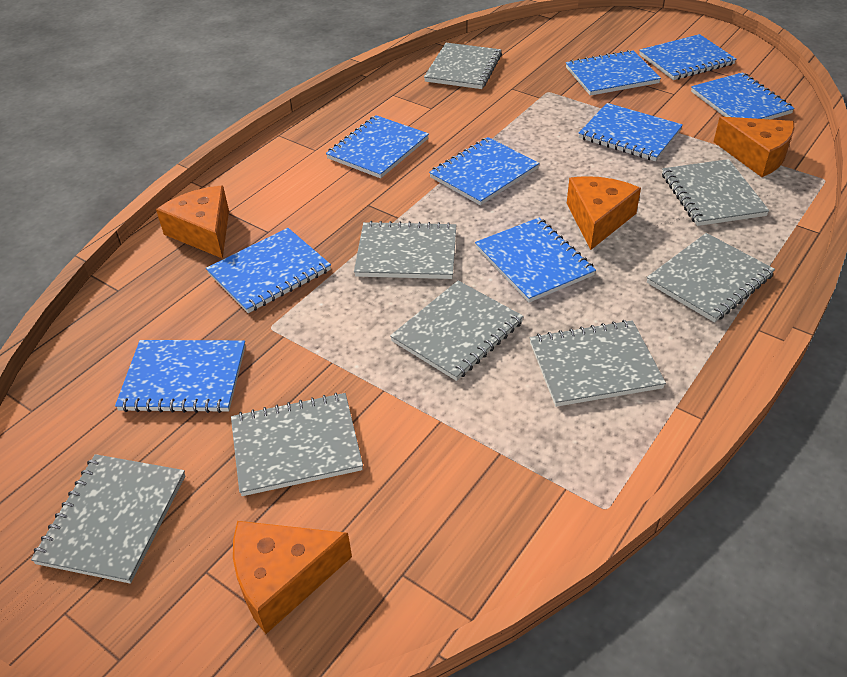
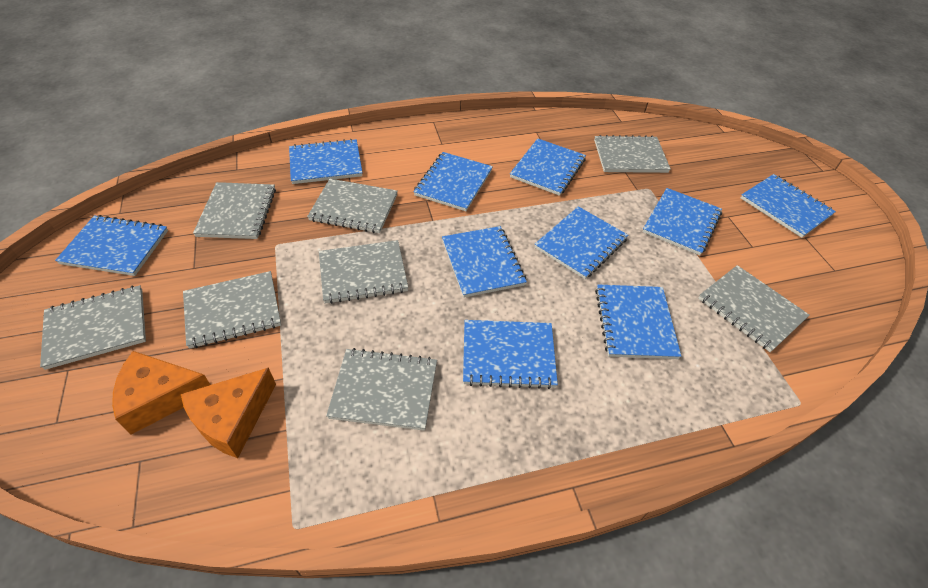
blue notebook: [115,340,246,413] [206,228,331,313] [326,115,429,178] [429,137,539,205] [475,218,596,303] [566,50,661,96] [579,103,683,161] [639,34,736,80] [691,72,795,119] = 9 -> [55,215,168,276] [289,139,363,184] [413,152,493,211] [442,226,527,298] [463,320,558,389] [510,138,586,196] [535,206,628,279] [595,284,681,359] [642,188,722,255] [741,174,836,238] = 10
orange cheese: [156,186,229,259] [233,521,352,634] [567,176,641,250] [714,117,795,177] = 4 -> [112,351,210,434] [181,368,276,458] = 2

